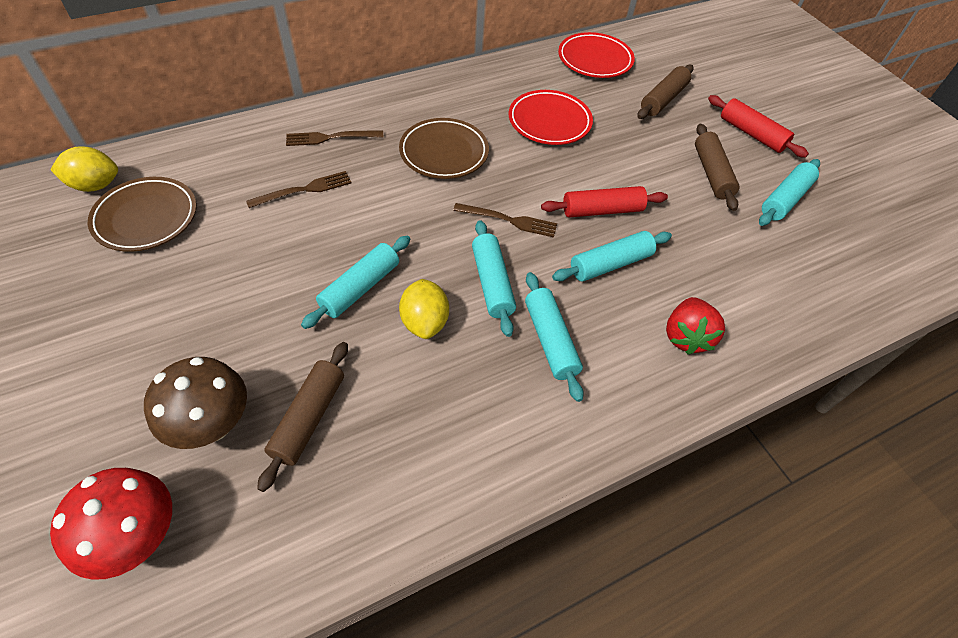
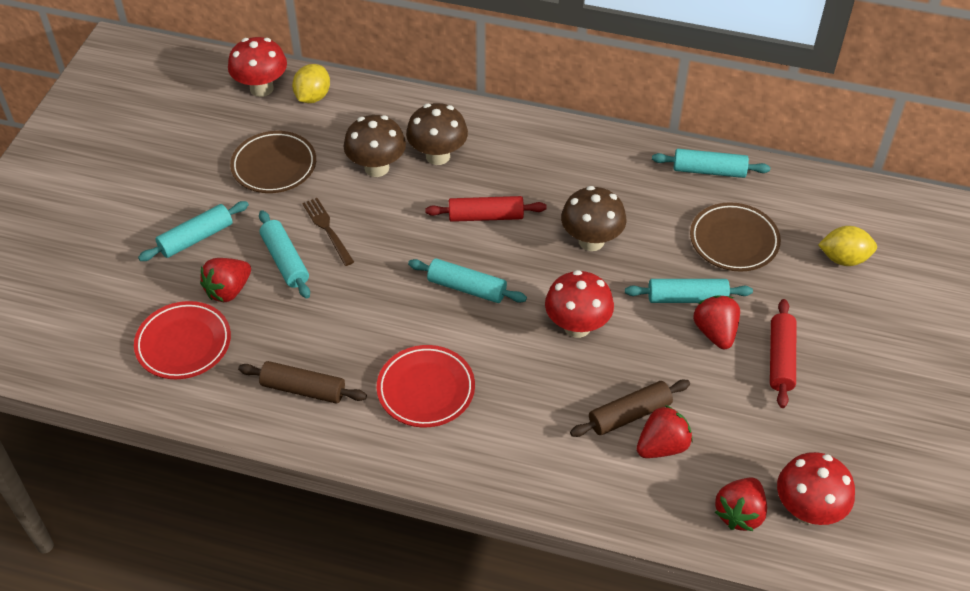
brown fork: [246,171,352,208] [286,130,383,146] [453,203,557,238] = 3 -> [302,198,354,266] = 1
brown mushroom: [144,357,247,449] = 1 -> [344,115,406,177] [406,103,468,165] [561,186,626,251] = 3
brown rolling pin: [257,342,348,492] [637,65,694,119] [695,124,740,211] = 3 -> [238,361,367,403] [570,379,690,437] = 2
red mushroom: [50,468,172,580] = 1 -> [228,37,287,97] [545,270,614,338] [777,452,855,525] = 3
red strawberry: [666,297,725,355] = 1 -> [200,258,251,302] [637,405,693,458] [693,295,740,349] [715,478,767,531] = 4

